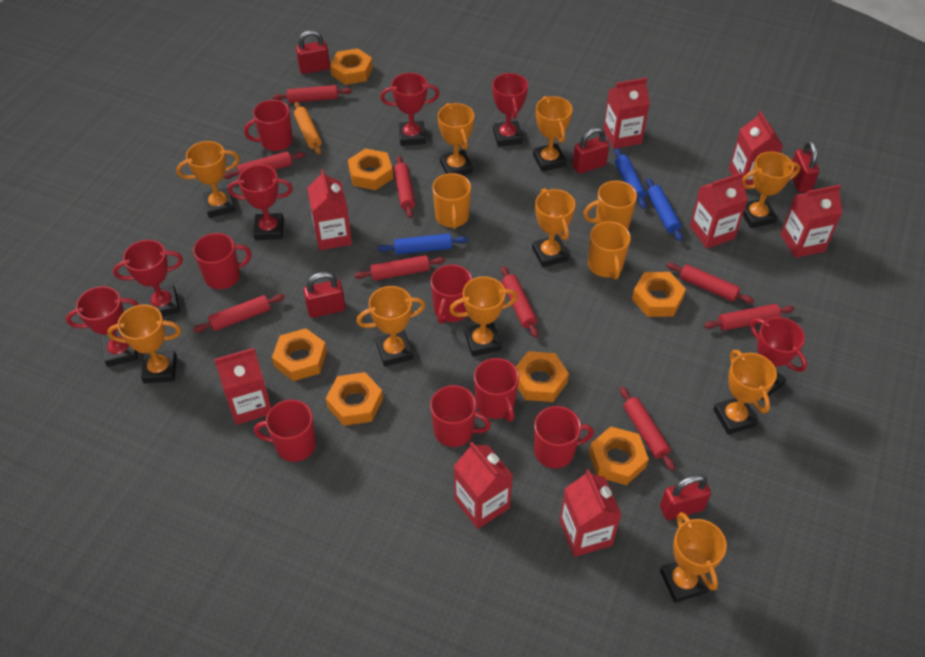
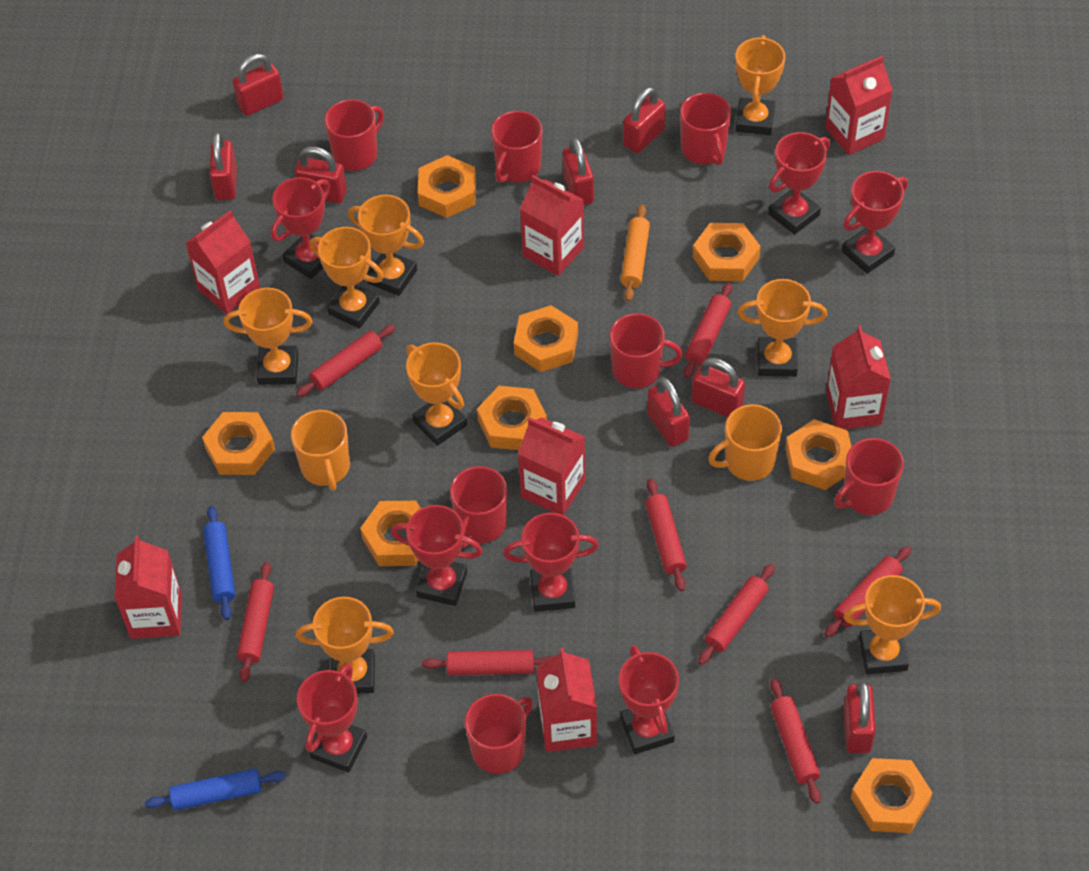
blue rolling pin: [378,233,468,255] [614,148,647,209] [646,178,683,241] = 3 -> [145,769,286,811] [203,506,235,620] = 2
orange mug: [432,173,471,229] [583,181,637,229] [588,221,631,280] = 3 -> [291,410,350,491] [709,404,782,481] = 2
orange nut: [272,328,327,381] [326,372,383,426] [330,48,373,85] [348,148,393,190] [516,351,569,402] [589,426,649,485] [632,272,686,317] = 7 -> [202,412,275,475] [360,501,421,566] [418,155,476,218] [477,386,547,450] [514,305,578,372] [693,223,761,281] [785,419,852,490] [851,758,933,833] = 8
orange trophy: [107,305,181,384] [176,141,240,218] [357,286,426,367] [438,103,474,175] [449,276,518,356] [532,188,575,268] [533,96,573,172] [660,512,727,603] [713,350,777,435] [743,151,800,228] = 10 -> [224,288,313,385] [296,597,394,694] [309,227,384,328] [348,195,424,296] [406,342,467,446] [735,35,785,135] [737,279,827,377] [844,575,941,675] = 8
red carton: [214,348,271,425] [307,169,352,250] [454,442,513,529] [560,469,621,557] [603,78,650,149] [690,172,748,248] [729,111,783,190] [780,185,842,258] = 8 -> [115,536,182,639] [186,210,260,314] [518,417,585,515] [520,175,584,276] [537,648,597,752] [825,56,893,155] [826,325,891,429] = 7
red padlock: [296,30,330,74] [303,272,345,318] [572,127,609,174] [660,474,711,520] [792,140,819,193] = 5 -> [210,132,237,200] [233,54,284,116] [295,146,347,203] [563,137,594,205] [623,87,666,153] [647,377,690,447] [692,358,745,417] [843,681,876,753] = 8
red rolling pin: [193,294,285,333] [224,151,305,179] [273,85,352,103] [354,255,445,281] [394,156,415,218] [501,266,538,338] [620,387,675,471] [666,262,754,304] [704,304,794,331] = 9 -> [237,562,274,682] [296,324,396,397] [422,650,554,675] [645,478,687,591] [684,282,732,378] [698,564,775,665] [770,678,821,804] [824,546,911,638] = 8
red trophy: [66,286,139,367] [113,240,183,317] [228,165,293,240] [381,73,439,146] [492,72,528,147] [750,317,807,400] = 6 -> [271,177,330,279] [297,663,367,772] [391,505,483,606] [503,513,599,612] [619,645,679,754] [768,132,830,235] [842,171,908,274] = 7

